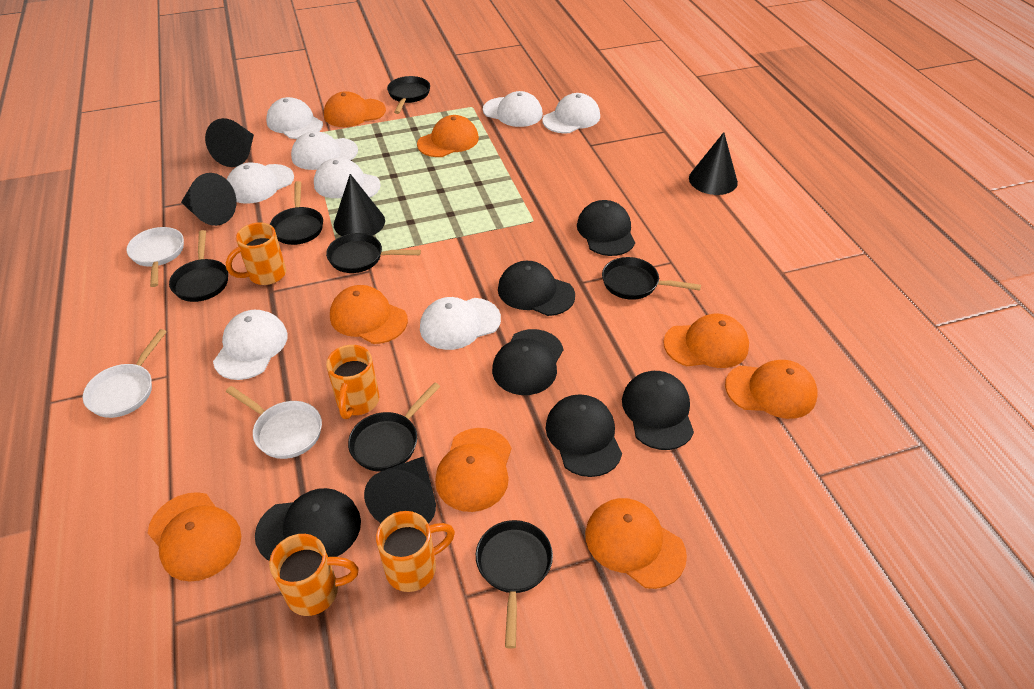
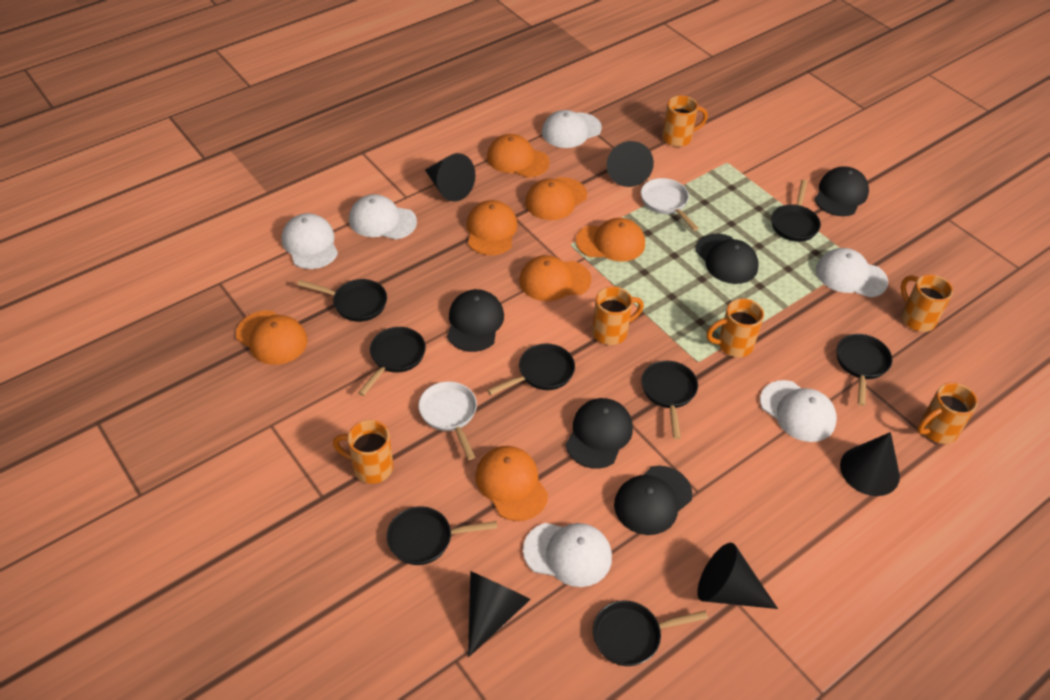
black cap: [255,488,361,561] [492,329,563,395] [498,261,575,316] [546,394,622,477] [577,200,635,256] [622,371,694,450] = 6 -> [447,289,504,352] [566,398,633,469] [614,466,692,535] [696,234,758,284] [814,166,869,216] = 5
black pan: [169,230,228,302] [270,181,323,245] [326,233,421,273] [348,382,440,472] [387,76,430,114] [476,520,553,649] [602,257,701,300] = 7 -> [297,279,387,322] [358,327,426,396] [387,506,497,565] [487,344,575,395] [593,600,708,666] [641,360,698,439] [771,180,821,242] [837,334,892,406] = 8
orange cap: [148,492,241,582] [324,91,386,127] [330,285,408,344] [417,115,479,157] [435,428,511,512] [585,498,687,589] [663,314,749,368] [725,360,818,419] = 8 -> [236,310,308,365] [467,200,518,255] [475,446,548,521] [487,134,550,178] [519,255,591,301] [525,177,587,220] [576,218,645,262] = 7
orange mug: [226,222,286,285] [269,534,358,616] [326,345,380,419] [376,511,455,592] = 4 -> [333,420,393,484] [592,286,644,345] [662,95,708,147] [706,298,764,357] [901,274,953,332] [917,382,978,444] = 6
white cap: [213,310,288,380] [227,162,294,204] [266,97,323,139] [291,131,358,170] [314,158,381,198] [420,297,501,350] [483,91,543,127] [542,93,600,133] = 8 -> [282,213,338,269] [349,194,417,240] [523,523,612,587] [542,110,602,148] [760,380,837,442] [816,248,888,297] = 6
white pan: [83,329,167,418] [126,227,184,287] [226,386,322,459] = 3 -> [419,381,477,460] [641,178,699,231] = 2

